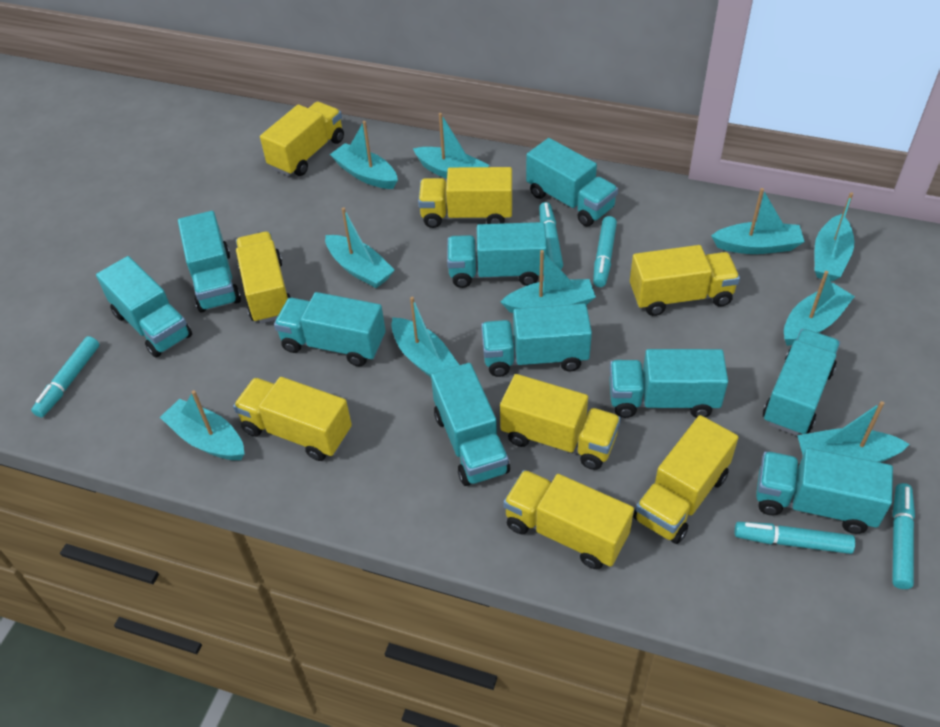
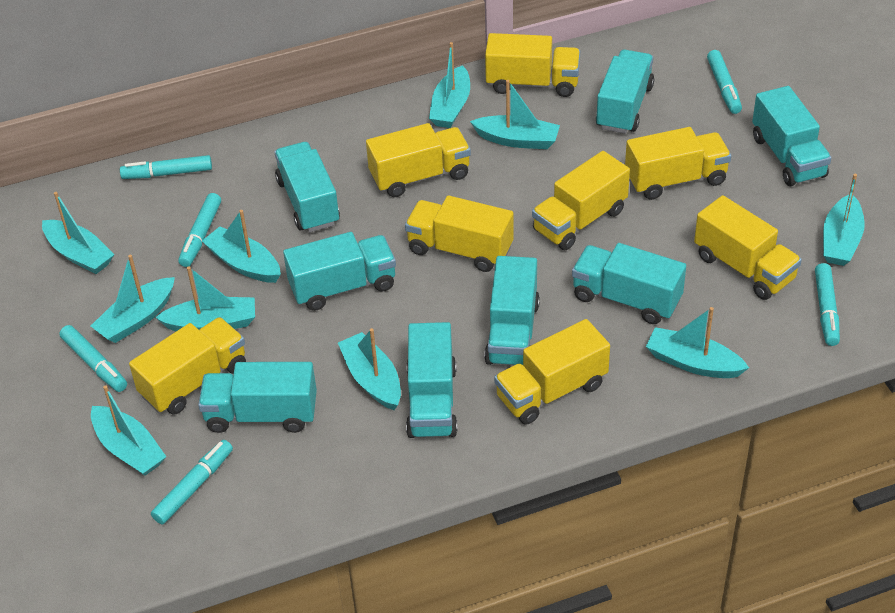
turquoise marker: [31,336,99,418] [539,202,563,270] [593,216,617,287] [735,522,855,554] [892,483,915,589] = 5 -> [59,325,127,392] [120,155,212,179] [151,440,233,524] [178,193,221,267] [707,50,742,114] [815,263,840,346] = 6
turquoise truck: [96,256,192,358] [178,211,241,313] [274,292,386,366] [431,363,510,486] [447,222,547,288] [481,303,592,377] [526,138,618,226] [609,349,728,418] [756,448,893,534] [763,329,840,436] = 10 -> [198,362,317,433] [274,142,340,232] [283,232,396,311] [406,322,458,438] [484,256,540,365] [572,243,686,324] [596,50,654,134] [752,86,831,186] = 8

